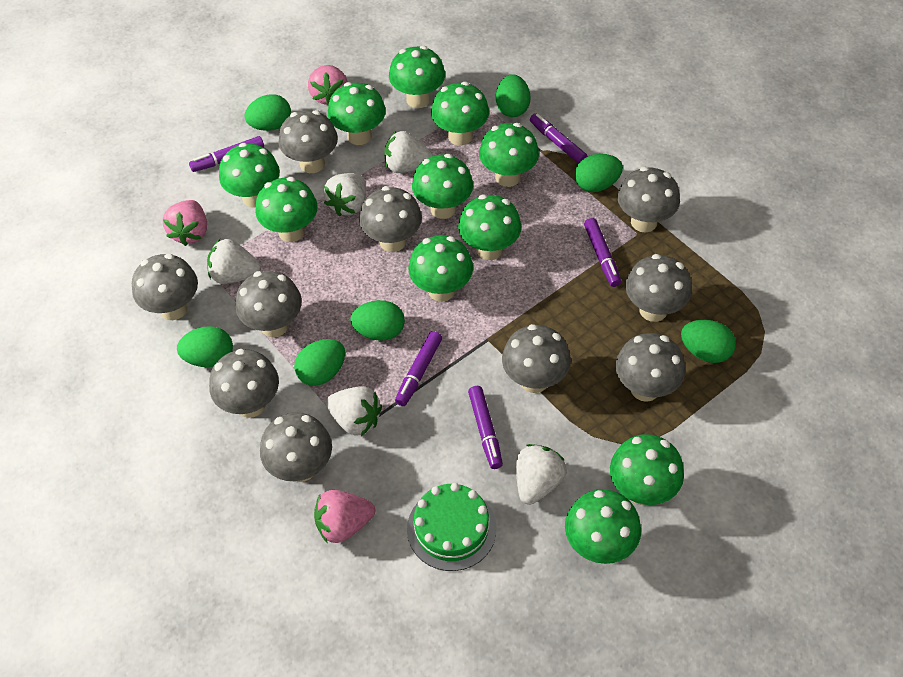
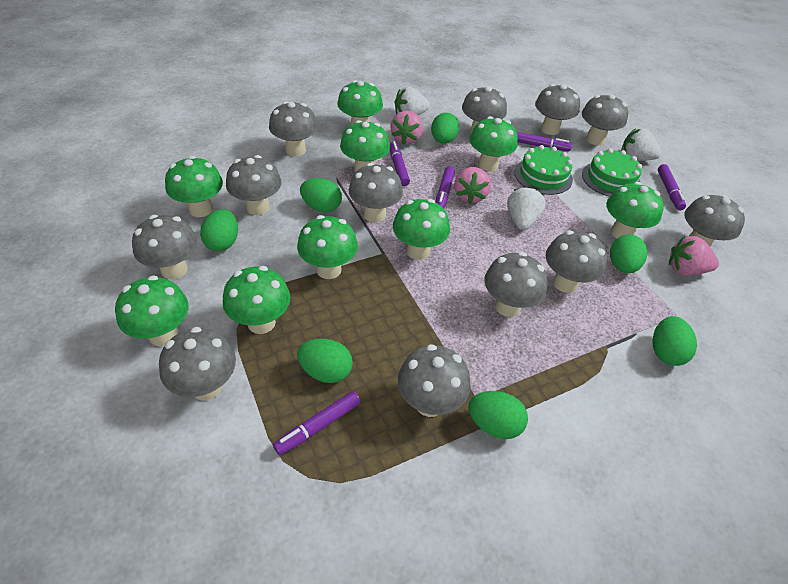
green cake: [407,483,496,571] = 1 -> [515,145,573,195] [582,148,642,197] = 2
green mushroom: [219,143,280,208] [255,177,318,242] [328,82,386,145] [389,46,445,108] [408,235,473,302] [412,154,473,219] [431,82,489,145] [458,194,522,260] [479,123,539,187] [565,489,641,564] [610,434,684,505] = 11 -> [115,276,189,346] [165,156,223,217] [223,266,290,334] [297,215,358,279] [337,80,383,125] [340,120,390,172] [393,199,450,260] [469,116,518,171] [606,182,664,238] = 9
grey mushroom: [132,254,198,320] [209,349,279,418] [236,271,302,337] [260,412,332,482] [279,110,338,173] [359,186,422,252] [502,324,571,393] [616,333,685,402] [617,167,680,233] [625,254,692,322] = 10 -> [132,215,198,279] [159,327,236,401] [226,155,282,215] [269,101,318,156] [349,163,403,223] [398,344,471,417] [462,86,507,133] [484,252,548,317] [535,84,580,135] [546,230,607,293] [582,94,628,145] [684,195,745,247] = 12
white strawberry: [207,239,261,284] [323,173,366,216] [326,386,382,436] [384,131,433,173] [516,444,567,505] = 5 -> [395,86,430,115] [507,187,546,230] [621,128,662,161] = 3

